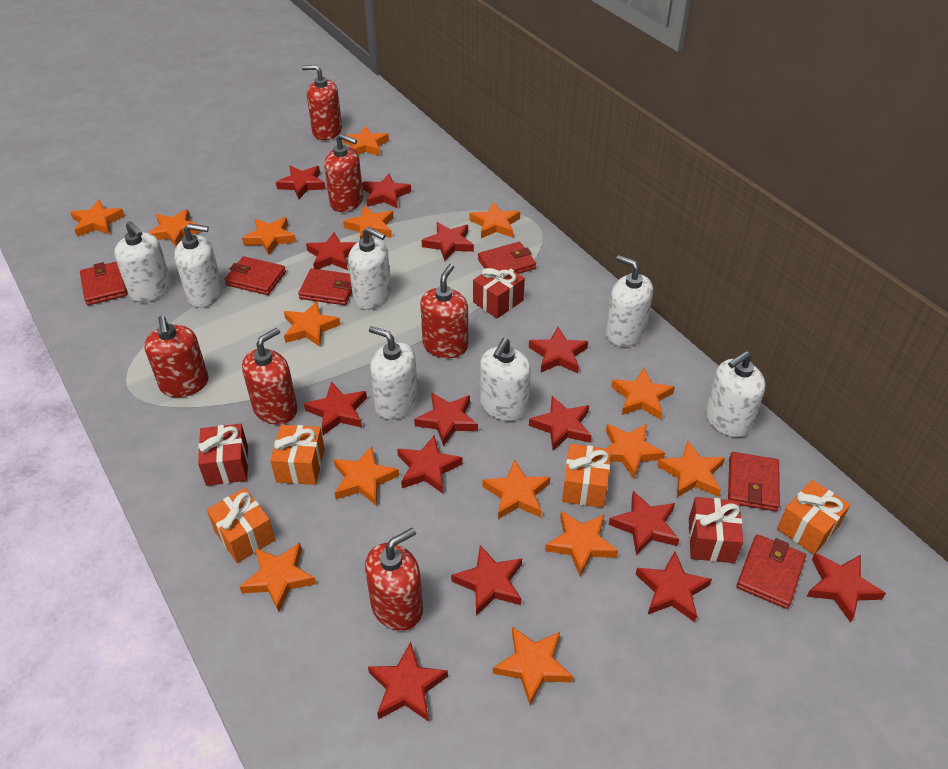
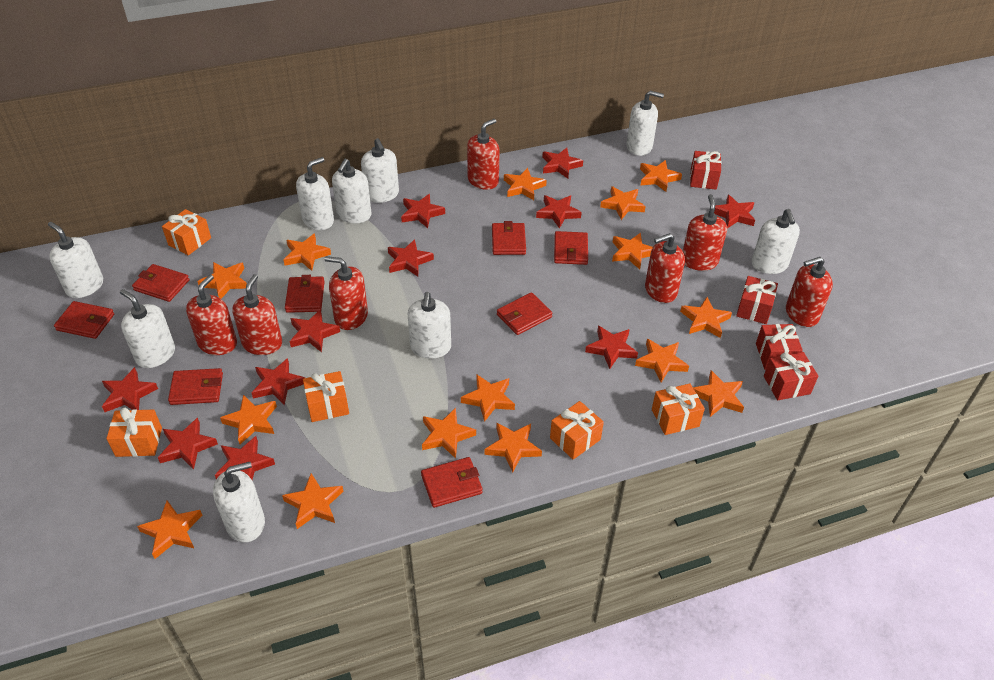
orange gift: [207,488,275,563] [270,425,325,485] [562,444,611,508] [777,480,850,554] = 4 -> [106,407,162,457] [162,209,211,256] [303,371,349,422] [550,401,604,460] [652,384,705,435] = 5
red gift: [198,424,248,486] [473,263,525,318] [689,497,743,563] = 3 -> [690,151,722,190] [736,276,778,324] [756,324,803,370] [764,352,818,400] = 4
red soap dispenser: [144,316,208,398] [242,328,298,424] [302,65,342,140] [324,134,363,212] [365,528,423,631] [420,264,468,358] = 6 -> [186,274,237,355] [232,274,282,355] [324,256,368,330] [467,119,500,190] [645,233,685,303] [683,194,727,271] [786,257,833,327] = 7
red star: [276,166,326,199] [304,381,367,435] [306,232,357,270] [362,173,411,209] [368,642,448,722] [397,436,463,494] [414,392,478,447] [422,222,474,261] [451,545,522,616] [529,327,588,373] [529,396,592,451] [609,491,680,556] [636,552,712,622] [806,553,886,623] = 14 -> [102,367,158,412] [158,418,218,469] [215,436,275,480] [251,358,305,405] [290,309,340,352] [388,239,434,277] [401,194,445,228] [536,195,582,229] [542,148,583,179] [585,326,638,369] [714,195,755,228] = 11
red wallet: [80,262,127,305] [224,256,286,295] [298,269,352,305] [478,242,536,274] [728,452,780,511] [737,534,806,609] = 6 -> [54,301,114,339] [132,264,189,302] [168,368,223,405] [285,275,325,313] [421,457,483,508] [492,221,526,255] [497,292,552,335] [554,231,588,265] = 8
white soap dispenser: [114,221,172,302] [174,223,223,308] [348,227,391,310] [369,326,418,420] [480,338,531,421] [606,255,653,347] [705,351,766,437] = 7 -> [48,222,103,298] [120,289,175,368] [213,462,265,542] [296,157,334,230] [332,159,371,223] [361,138,399,203] [408,292,451,359] [627,91,664,156] [751,209,800,274] = 9

